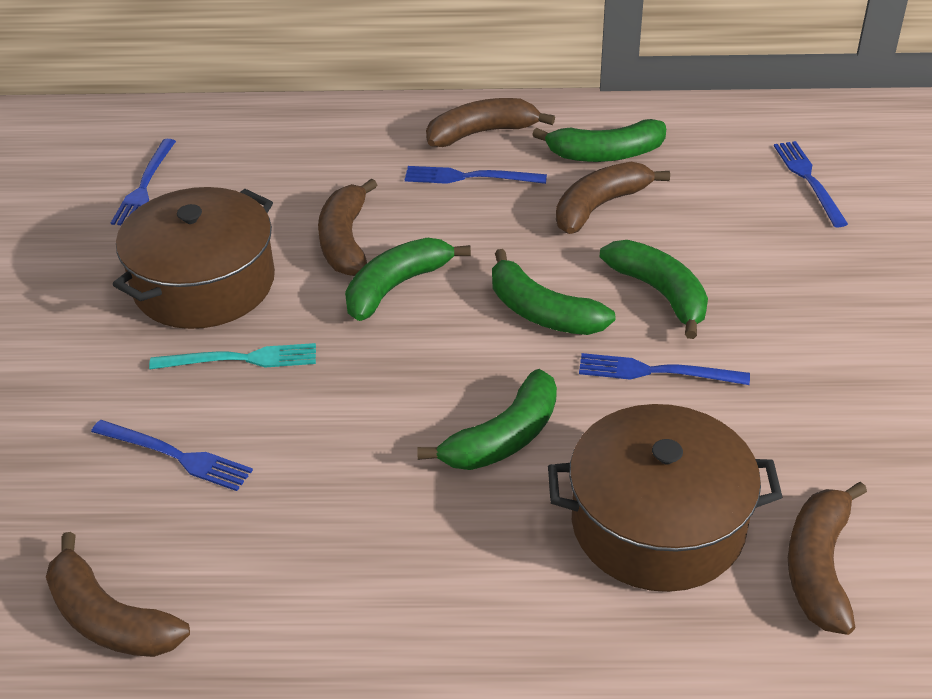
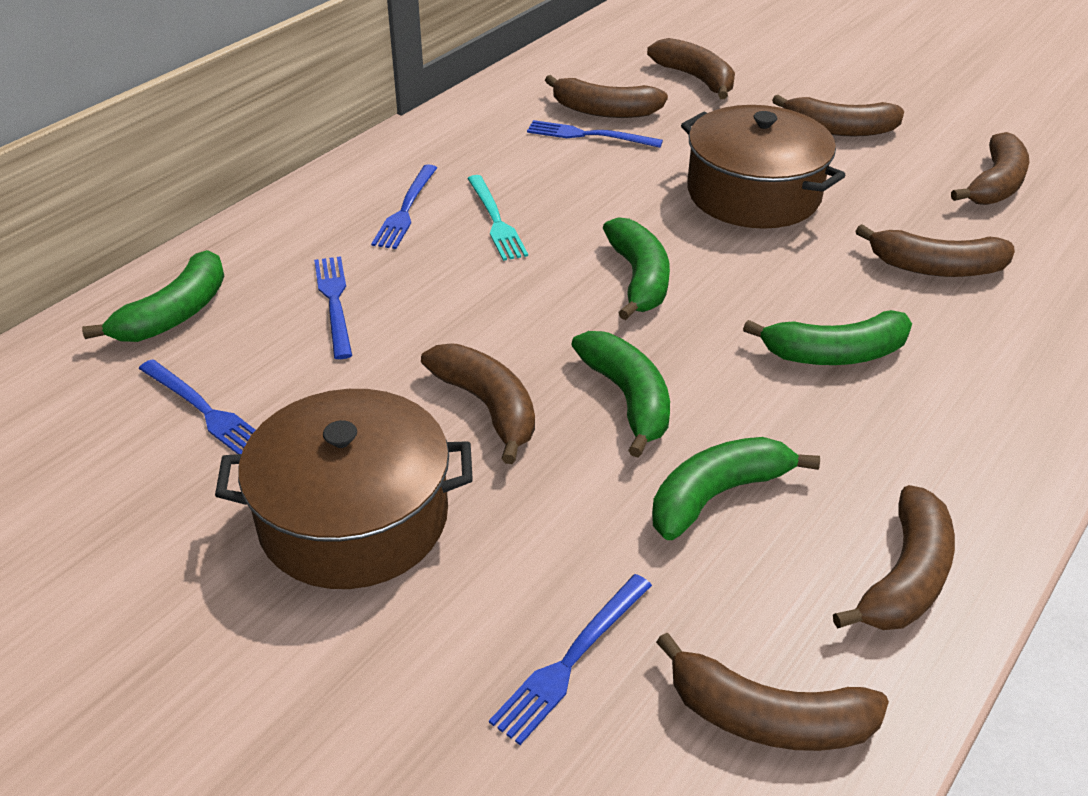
brown banana: [46,532,190,657] [318,178,377,276] [426,98,555,147] [556,162,670,234] [788,482,867,635] = 5 -> [421,344,535,464] [545,75,668,118] [647,38,735,99] [656,633,889,751] [772,95,904,136] [833,485,955,630] [855,224,1015,277] [951,132,1029,205] = 8

